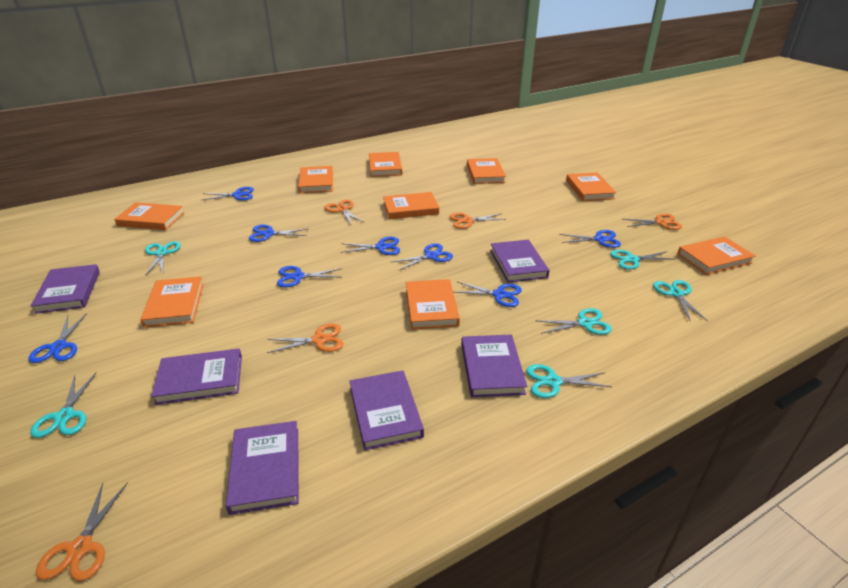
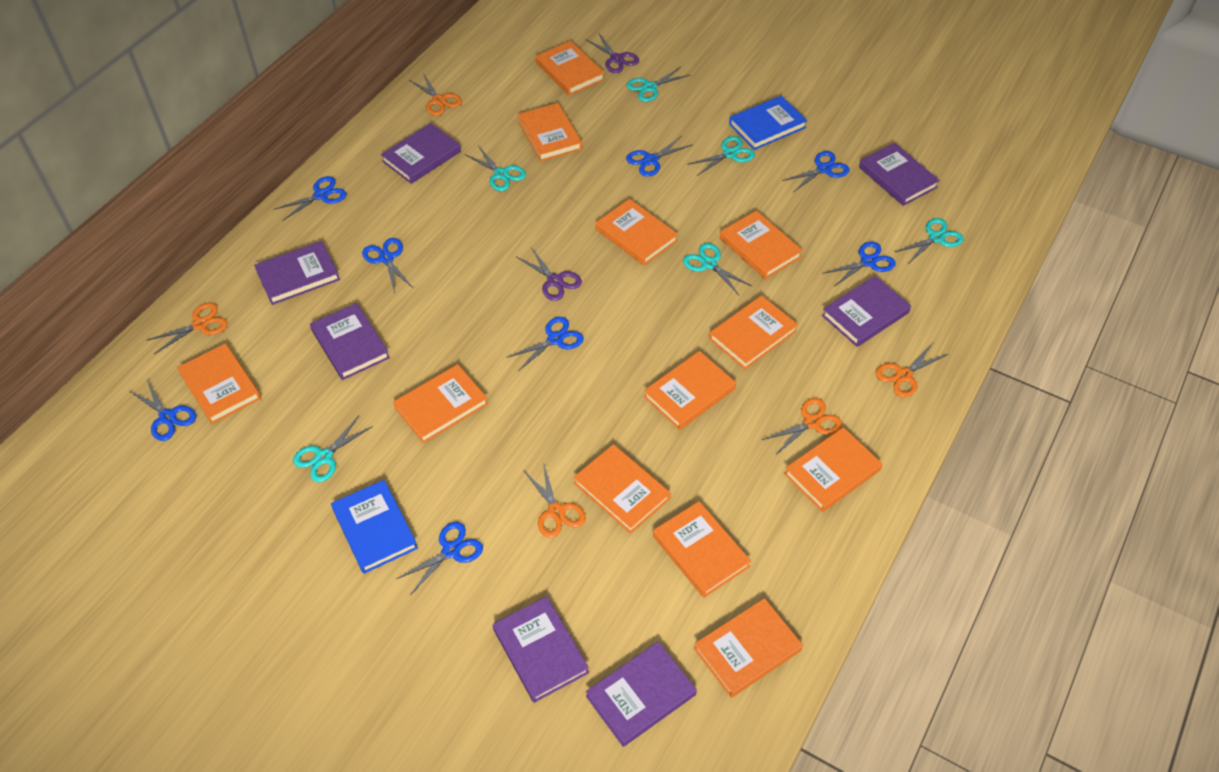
blue book: none = 0 -> [331,480,418,574] [729,96,807,150] = 2
orange book: [114,202,184,230] [141,276,204,328] [298,166,333,193] [369,152,402,177] [383,192,439,219] [406,279,460,329] [467,158,506,184] [566,172,616,201] [677,236,756,275] = 9 -> [177,343,261,424] [393,364,488,443] [517,103,582,162] [536,41,605,96] [573,444,671,534] [596,199,678,266] [644,351,736,430] [653,501,751,598] [694,598,803,698] [709,295,798,370] [720,210,803,279] [784,427,882,512] = 12
purple book: [31,264,100,314] [151,349,242,405] [226,421,299,515] [349,370,424,450] [461,335,527,397] [490,240,549,282] = 6 -> [254,241,340,305] [310,303,390,380] [381,123,461,184] [493,596,589,703] [586,641,697,747] [822,276,911,347] [859,143,940,206] = 7
purple scissors: none = 0 -> [517,247,582,301] [586,33,639,73] = 2

